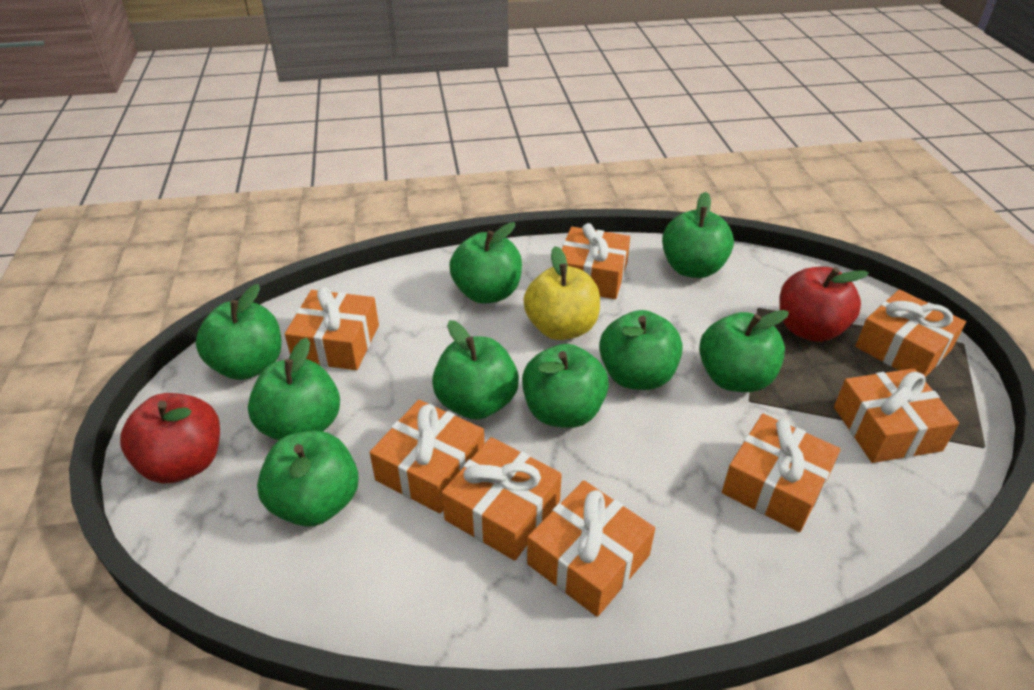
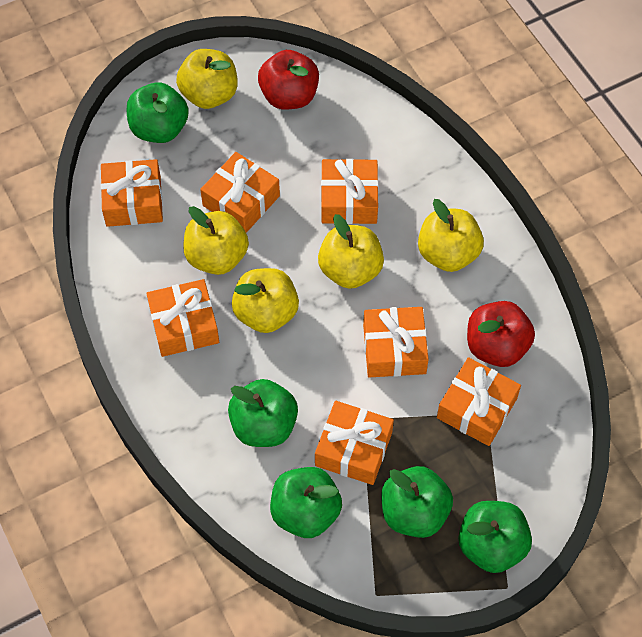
green apple: [196,284,282,380] [248,338,340,440] [257,430,359,527] [432,320,519,420] [449,222,522,304] [522,344,609,428] [599,310,683,390] [662,192,734,278] [699,310,789,392] = 9 -> [127,82,189,143] [228,379,298,447] [270,467,342,538] [381,466,453,538] [458,501,532,573] = 5
orange gift: [285,287,379,370] [370,400,485,513] [442,437,562,561] [527,480,655,617] [562,223,630,299] [722,414,841,532] [834,368,959,463] [855,290,966,377] = 8 -> [101,159,163,227] [146,279,219,357] [200,152,280,233] [315,401,394,485] [321,159,379,224] [363,307,429,377] [437,357,521,446] = 7
yellow apple: [524,246,600,340] = 1 -> [176,49,238,109] [183,206,249,275] [232,268,299,333] [318,214,384,289] [418,199,484,272] = 5

